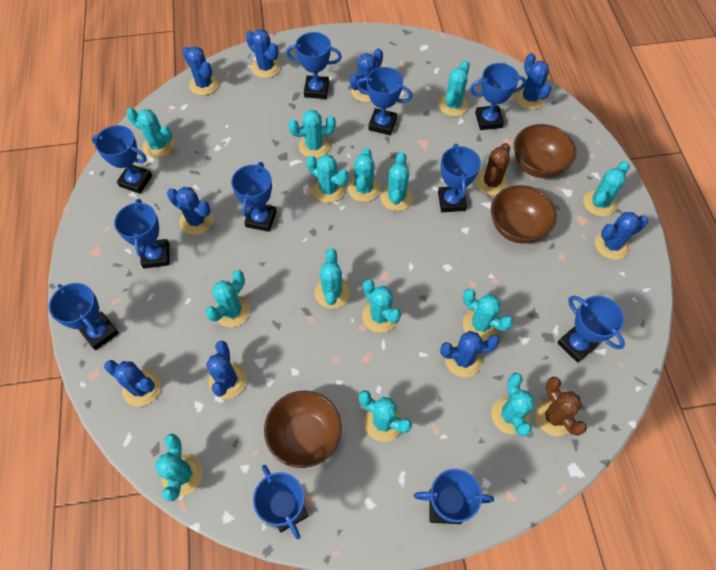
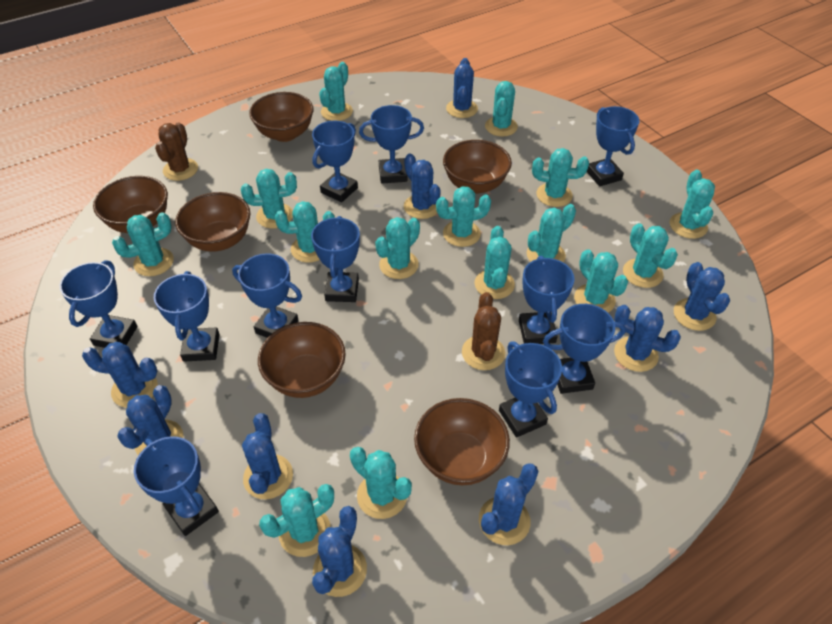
brown bowl: [264,391,342,468] [491,185,557,243] [514,124,576,178] = 3 -> [93,176,168,233] [175,192,250,252] [249,92,314,142] [258,322,346,398] [414,398,510,485] [443,140,512,194] = 6
turquoise cactus: [126,108,174,158] [155,434,202,501] [205,270,250,327] [288,110,336,158] [306,154,348,203] [315,248,350,309] [348,148,380,202] [359,390,412,442] [362,279,401,333] [381,152,413,211] [438,60,470,116] [463,289,513,341] [491,373,534,436] [583,161,630,217] = 14 -> [112,212,174,276] [241,169,297,228] [259,484,334,557] [275,201,335,263] [319,62,353,121] [350,447,412,519] [375,217,420,279] [436,186,491,247] [474,226,515,299] [485,81,518,137] [527,204,576,263] [532,148,589,207] [574,249,628,312] [623,223,678,288] [670,170,715,239] = 15

